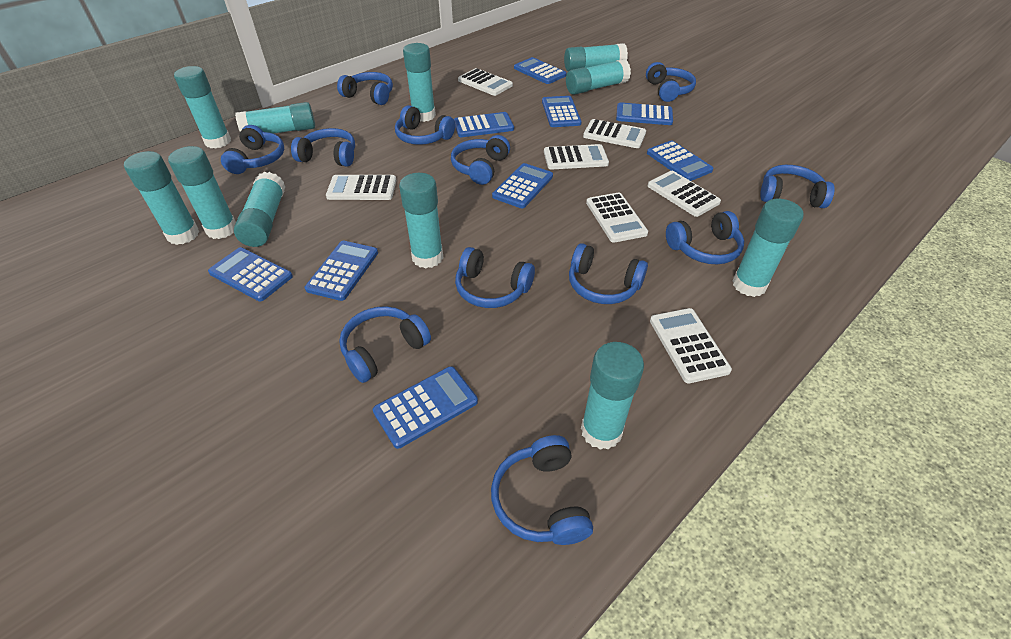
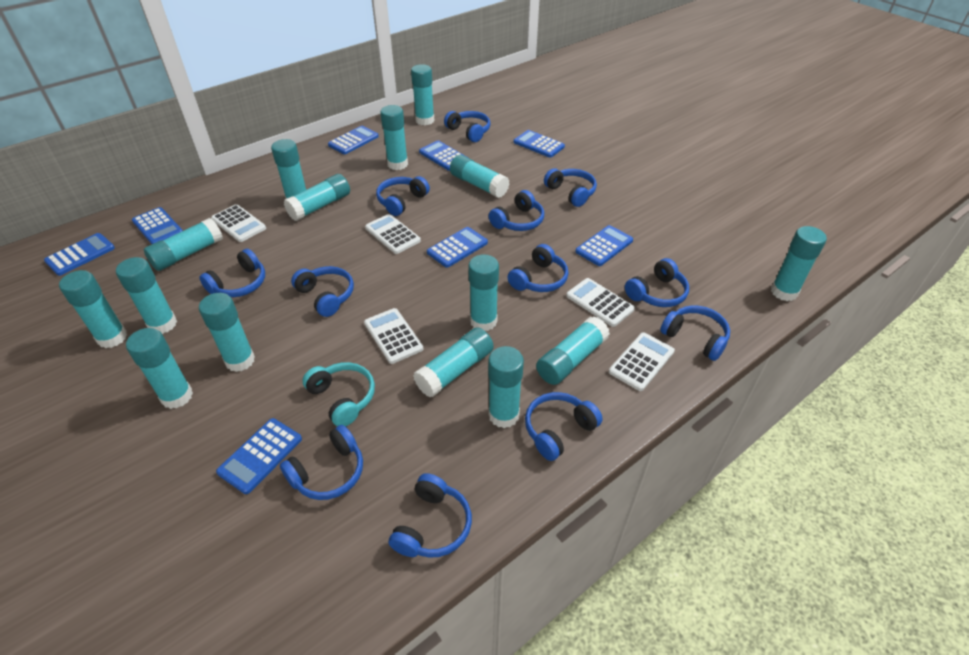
blue calculator: [208,247,293,301] [305,241,378,301] [373,366,478,449] [454,112,514,137] [492,163,553,208] [514,57,566,84] [542,96,582,127] [616,102,673,125] [647,141,713,181] = 9 -> [44,233,115,276] [132,207,183,244] [216,418,302,494] [328,126,379,154] [419,140,467,171] [427,227,488,268] [514,130,565,158] [575,225,633,266] = 8
turquoise glue stick: [124,151,199,245] [168,146,236,239] [174,66,231,149] [234,172,286,247] [235,102,315,134] [399,173,443,268] [403,43,436,122] [564,43,628,71] [566,59,631,95] [581,342,644,450] [732,199,804,297] = 11 -> [59,270,127,348] [116,257,177,334] [126,328,193,409] [144,218,223,271] [199,293,255,372] [271,139,306,199] [284,174,350,221] [380,105,408,170] [411,64,435,125] [413,327,494,397] [450,155,509,198] [468,254,499,331] [488,346,524,428] [536,316,610,385] [771,226,827,301] = 15
turquoise headphones: none = 0 -> [302,362,375,426] = 1
white calculator: [326,175,396,200] [458,68,513,96] [544,144,609,170] [583,119,646,148] [586,192,648,243] [648,171,721,217] [650,308,732,383] = 7 -> [211,204,266,242] [364,308,423,364] [365,214,421,254] [566,278,635,327] [609,332,675,391] = 5

